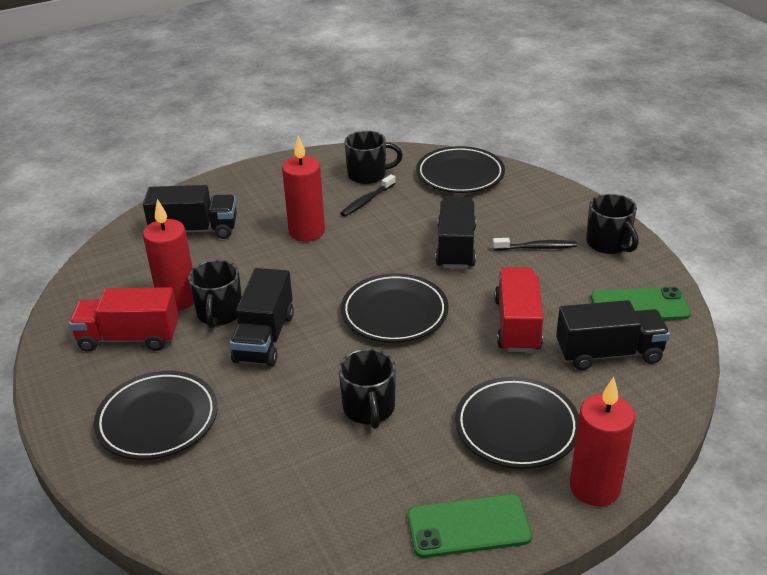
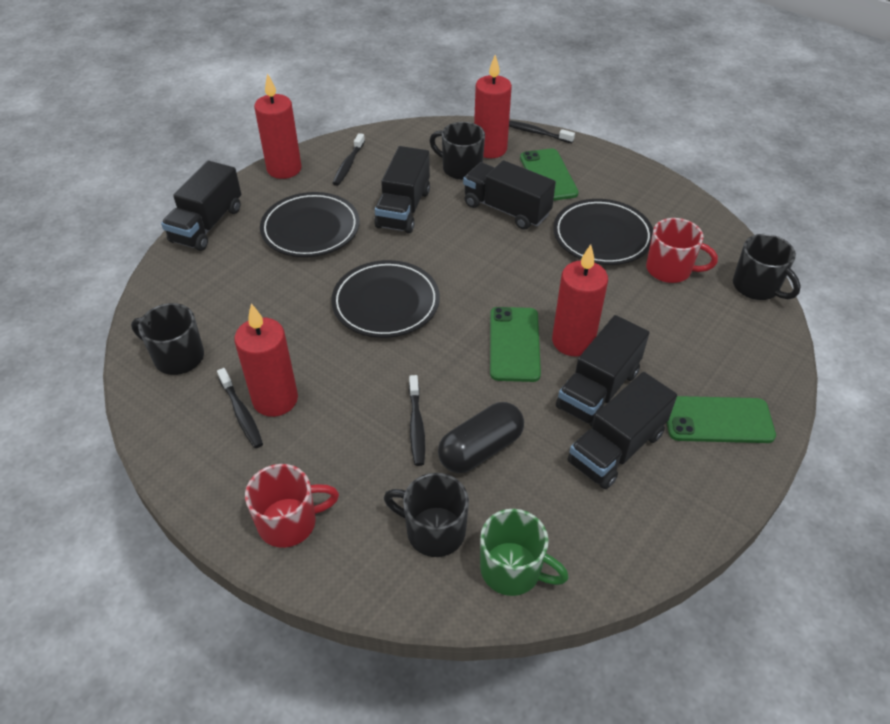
black capsule: none = 0 -> [438,402,524,473] = 1
black plate: [94,371,218,460] [341,273,449,343] [416,146,505,193] [455,377,579,469] = 4 -> [260,192,360,257] [331,260,440,338] [553,199,653,265] = 3
black toothbrush: [340,174,396,217] [493,238,577,251] = 2 -> [217,368,263,448] [332,133,365,186] [409,375,425,466] [509,120,575,143] = 4
black truck: [143,185,237,239] [230,268,294,367] [435,196,476,269] [556,300,670,370] = 4 -> [161,161,241,251] [374,146,430,233] [463,160,556,230] [556,315,649,427] [568,372,677,489] = 5
green mug: none = 0 -> [480,509,569,596] = 1
green phone: [408,494,532,558] [591,287,691,320] = 2 -> [490,307,541,382] [520,148,579,201] [667,396,776,443] = 3
red candle: [143,199,194,311] [282,136,325,241] [570,377,635,506] = 3 -> [234,303,298,417] [254,73,302,179] [474,55,512,158] [552,244,608,357] = 4
red mug: none = 0 -> [245,464,339,548] [646,218,718,283] = 2
red truck: [69,287,179,352] [494,267,543,353] = 2 -> none = 0

